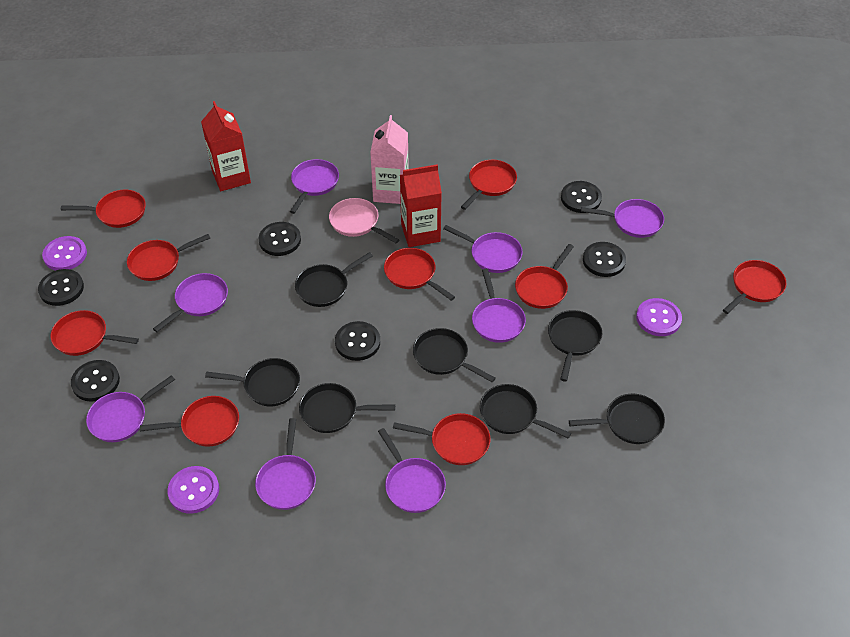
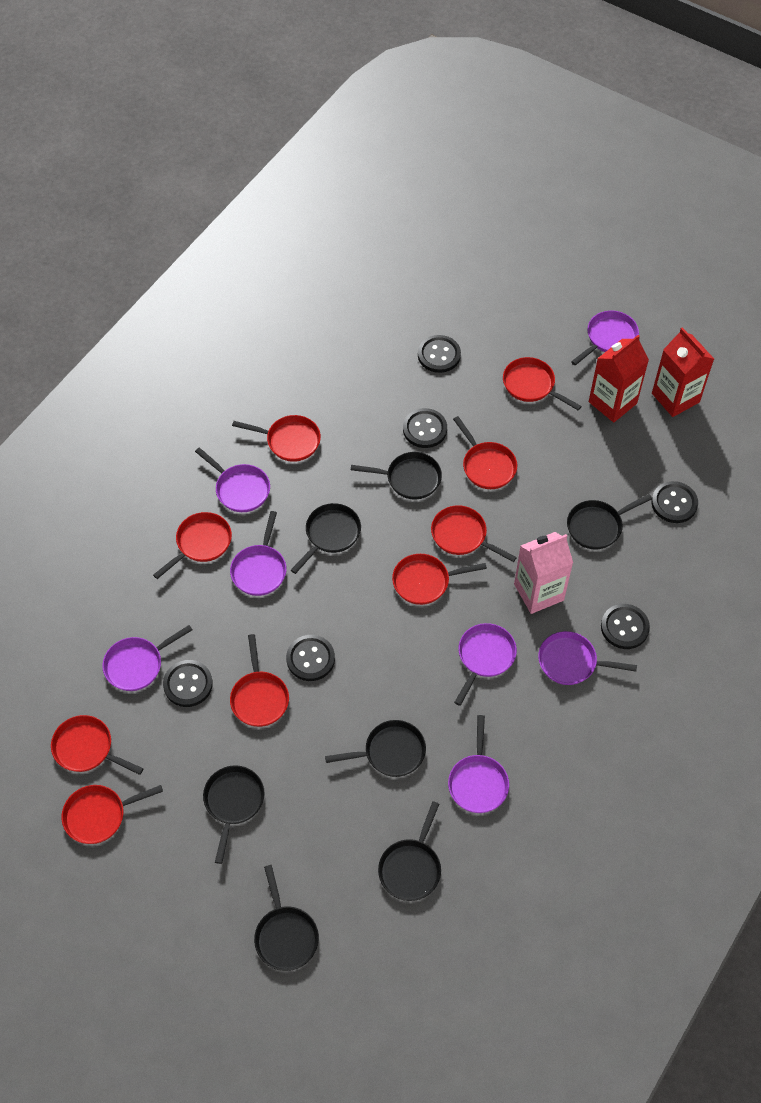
pink pan: [329,198,399,243] = 1 -> none = 0
purple button: [42,236,87,270] [167,466,219,514] [636,298,682,336] = 3 -> none = 0
purple pan: [86,375,175,442] [153,273,228,332] [255,418,316,510] [290,159,339,214] [378,428,446,513] [443,225,523,273] [472,269,526,343] [581,199,664,238] = 8 -> [102,625,193,691] [195,448,270,512] [230,511,287,596] [448,715,509,813] [454,623,517,706] [538,631,637,685] [571,311,639,365] = 7

